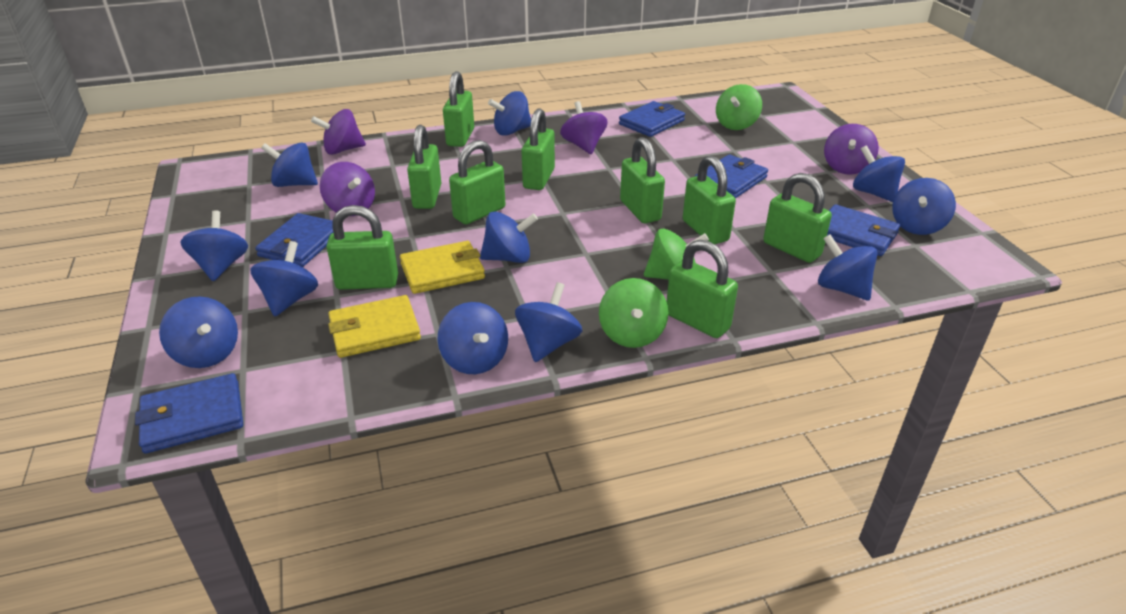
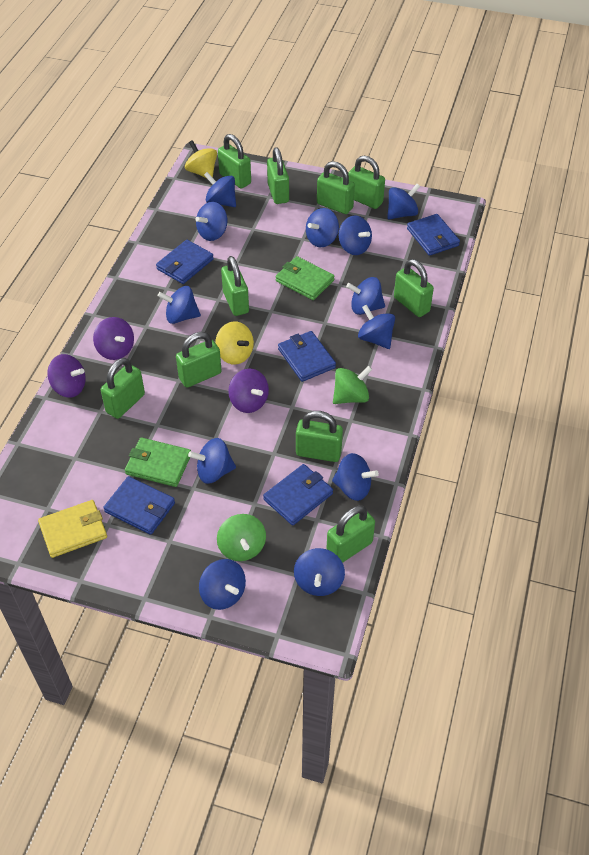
blue spinning top: [159,296,238,368] [180,210,248,281] [250,241,318,316] [261,143,318,187] [437,302,508,374] [480,211,538,263] [488,91,531,136] [515,282,582,362] [818,234,878,300] [853,145,905,202] [892,178,956,235] = 11 -> [158,286,201,324] [188,438,236,484] [195,202,227,241] [199,559,246,610] [204,172,236,207] [294,548,345,596] [306,208,339,247] [332,453,379,501] [339,215,372,255] [346,277,385,315] [358,305,395,349] [387,184,420,219] = 12
green padlock: [326,205,398,290] [407,125,441,209] [443,71,474,147] [449,140,505,225] [522,108,555,190] [620,137,665,223] [667,240,738,338] [683,155,736,244] [763,173,832,263] = 9 -> [101,358,145,419] [176,332,222,388] [218,134,251,189] [221,256,249,316] [267,147,289,204] [296,411,343,462] [317,161,355,214] [326,505,375,563] [348,156,385,209] [394,259,434,317] = 10
green spinning top: [599,278,668,348] [644,228,709,280] [716,84,762,130] = 3 -> [217,514,266,561] [333,366,372,404] = 2
green wallet: none = 0 -> [125,438,191,487] [275,256,335,300] = 2
purple spinning top: [311,109,366,155] [320,162,375,216] [560,101,608,154] [824,124,879,175] = 4 -> [47,354,86,398] [93,317,134,360] [228,368,269,413] = 3
yellow spinning top: none = 0 -> [185,140,217,178] [215,321,254,365] = 2
yellow wallet: [328,295,421,358] [400,241,485,294] = 2 -> [38,500,107,558] = 1

